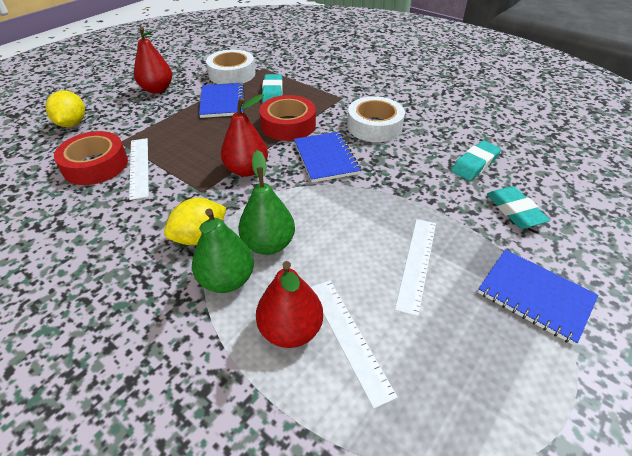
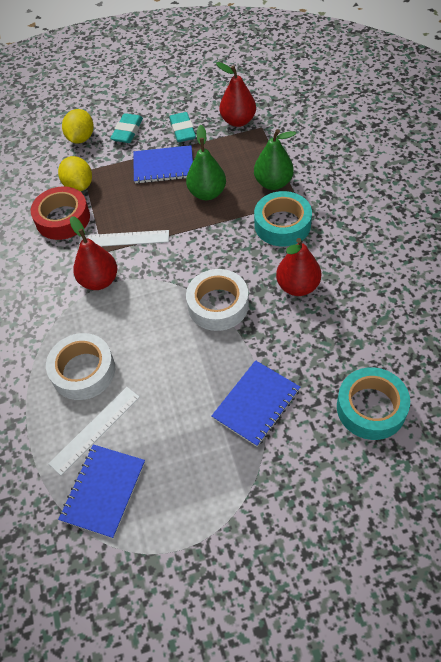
red tape: [54,131,128,185] [259,95,316,141] = 2 -> [31,186,90,240] = 1
turquoise eraser: [262,74,283,103] [451,141,501,181] [487,186,550,228] = 3 -> [110,113,143,143] [169,112,196,142] = 2
turquoise tape: none = 0 -> [254,191,312,246] [337,367,410,440] = 2
white ruler: [129,138,149,200] [310,280,398,409] [395,219,436,316] = 3 -> [48,387,140,476] [79,230,169,247] = 2

